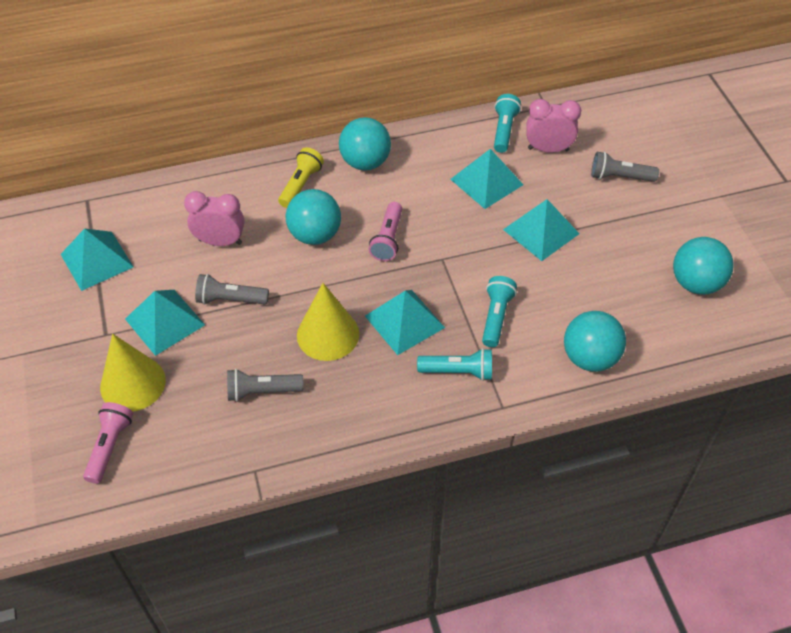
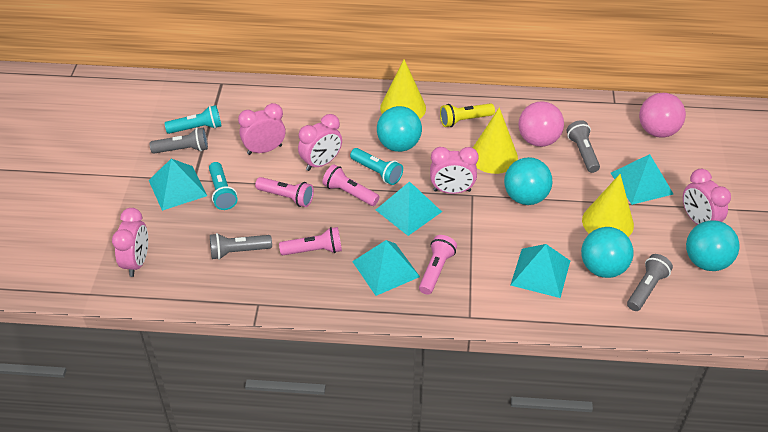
grey flashlight: [195,274,269,305] [227,369,304,402] [591,152,659,182] = 3 -> [150,128,208,154] [210,233,272,260] [566,120,600,173] [627,254,673,311] = 4
pink ball: none = 0 -> [519,101,564,147] [639,93,686,137] = 2
pink clock: [184,191,244,246] [526,99,581,153] = 2 -> [112,208,148,277] [238,103,286,155] [298,114,342,171] [430,147,479,194] [683,169,731,225] = 5
pink flashlight: [83,402,133,484] [369,202,402,261] = 2 -> [255,177,314,207] [279,227,342,255] [322,164,379,206] [419,235,457,295] = 4
yellow cone: [100,334,166,412] [297,283,359,361] = 2 -> [380,59,426,119] [473,107,518,174] [582,174,634,237] = 3

